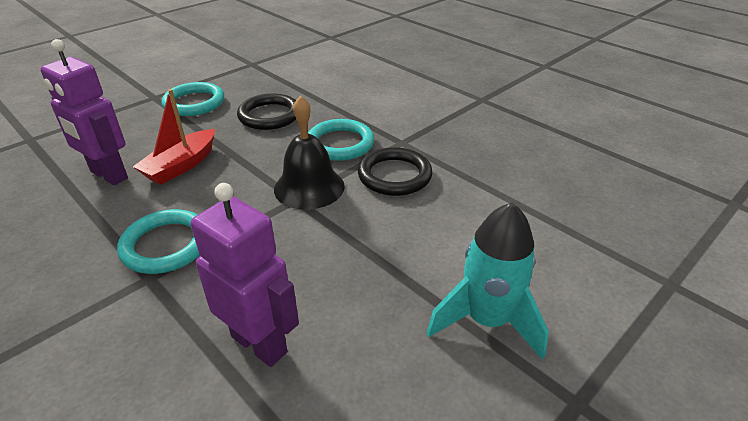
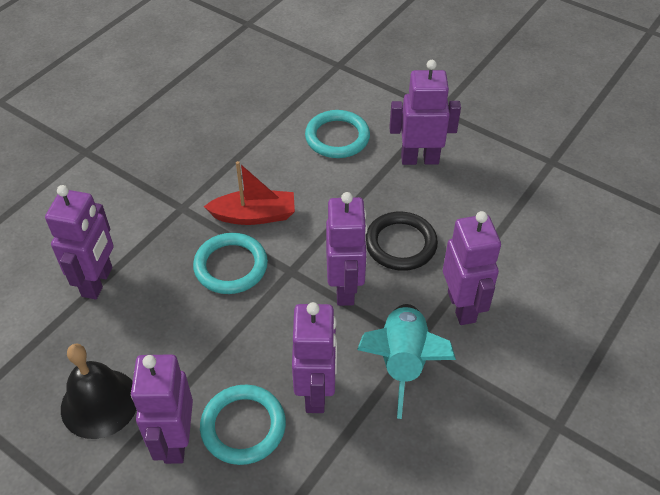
black ring: [237,93,296,130] [358,147,433,196] = 2 -> [366,212,438,271] = 1
purple robot: [40,39,128,185] [191,183,299,367] = 2 -> [45,185,114,299] [131,354,193,464] [292,302,337,413] [326,192,368,306] [389,60,461,165] [443,211,501,325] = 6

